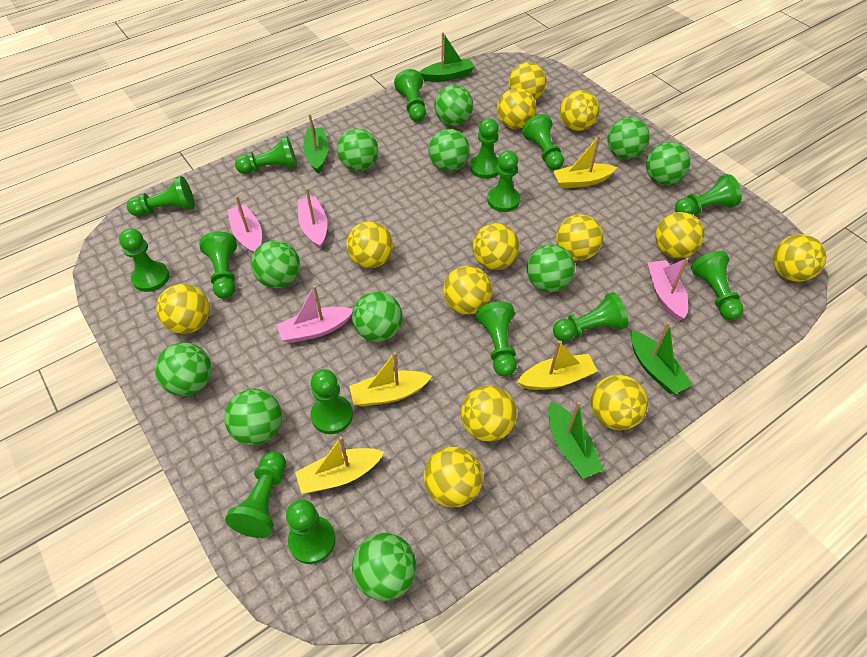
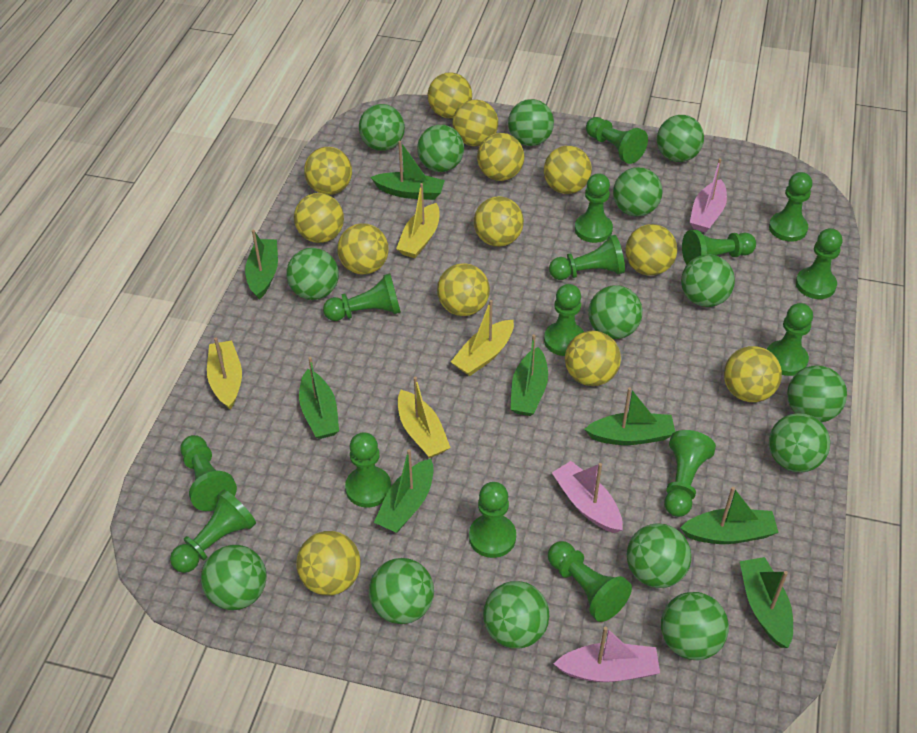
green ball: [155,343,212,396] [224,389,282,445] [251,240,300,288] [337,128,378,171] [352,291,403,342] [352,533,416,601] [429,129,470,172] [434,85,473,126] [527,244,575,292] [607,117,650,159] [646,142,690,185] = 11 -> [201,545,267,610] [286,248,339,300] [359,104,405,151] [369,558,434,624] [417,125,464,172] [483,581,549,649] [508,99,554,146] [588,286,643,339] [613,167,663,217] [627,523,691,588] [657,115,704,162] [661,592,729,660] [681,254,735,307] [769,413,830,473] [787,366,847,423] = 15
green boat: [303,114,329,173] [420,32,474,82] [548,402,604,479] [631,322,693,394] = 4 -> [245,230,278,300] [299,357,339,439] [371,141,445,200] [374,449,434,533] [511,334,548,416] [584,387,675,445] [681,487,779,544] [740,557,793,648] = 8
pink boat: [228,196,262,254] [277,285,353,343] [298,188,327,249] [648,258,689,321] = 4 -> [552,461,623,533] [554,627,660,682] [690,158,727,233] = 3

